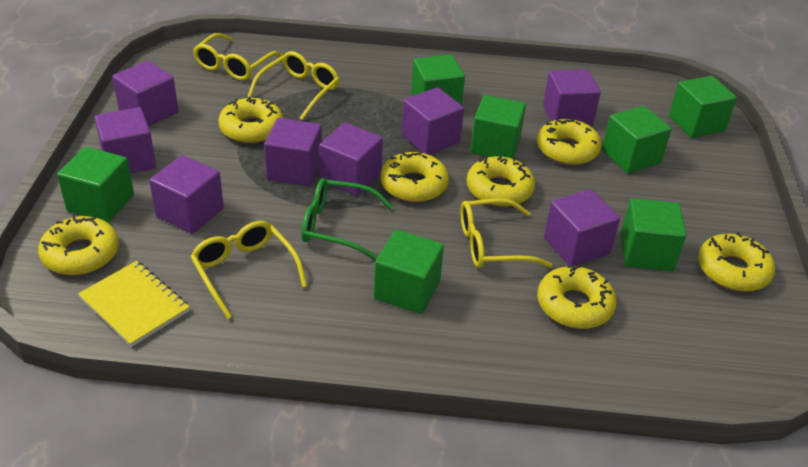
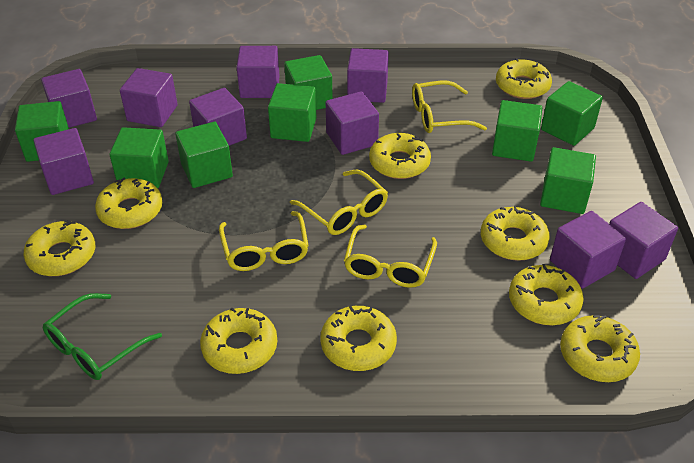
green cube: [57,147,134,222] [374,230,444,314] [411,54,465,105] [470,95,526,158] [602,106,672,173] [620,198,686,271] [669,76,737,138] = 7 -> [15,101,69,162] [109,127,169,188] [175,122,233,188] [268,83,316,142] [284,55,333,110] [492,100,542,162] [540,147,596,214] [541,81,603,146] = 8
purple cube: [94,107,156,174] [112,60,178,127] [149,155,224,234] [264,118,322,187] [319,123,383,196] [402,87,464,155] [543,69,601,126] [544,189,620,266] = 8 -> [33,128,94,195] [41,69,97,128] [120,68,178,127] [189,88,247,146] [236,46,280,98] [326,91,379,155] [347,48,389,103] [550,211,626,289] [609,202,678,279] = 9
yellow donut: [38,215,119,275] [218,97,283,143] [380,151,449,202] [466,156,535,207] [537,118,602,165] [537,265,616,329] [698,232,775,292] = 7 -> [24,220,95,276] [95,178,162,229] [200,308,277,374] [320,306,397,371] [369,133,431,179] [481,206,550,261] [496,58,552,99] [509,264,584,325] [560,315,640,382] = 9
yellow notebook: [78,261,190,347] = 1 -> none = 0

